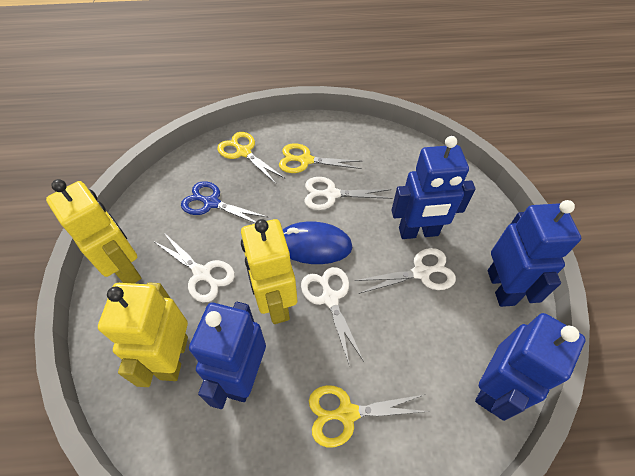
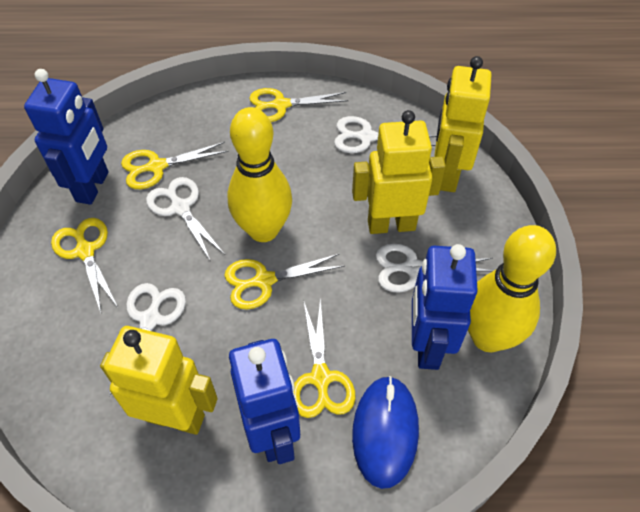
blue robot: [189,302,266,409] [391,136,475,239] [475,313,585,421] [488,200,581,307] = 4 -> [24,69,109,205] [229,339,300,464] [412,244,478,370] = 3
blue scissors: [181,181,268,223] = 1 -> none = 0
yellow bowling pin: none = 0 -> [227,107,292,242] [468,225,556,352] = 2
yellow scissors: [217,132,284,184] [279,143,362,173] [309,385,430,447] = 3 -> [51,218,118,313] [121,142,229,189] [224,254,345,309] [249,88,349,122] [294,298,356,418] = 5

